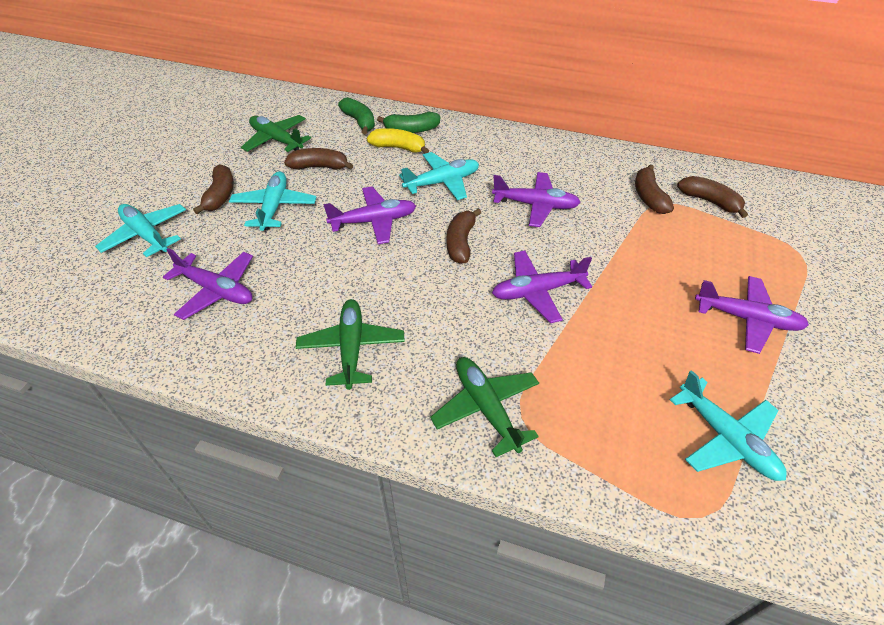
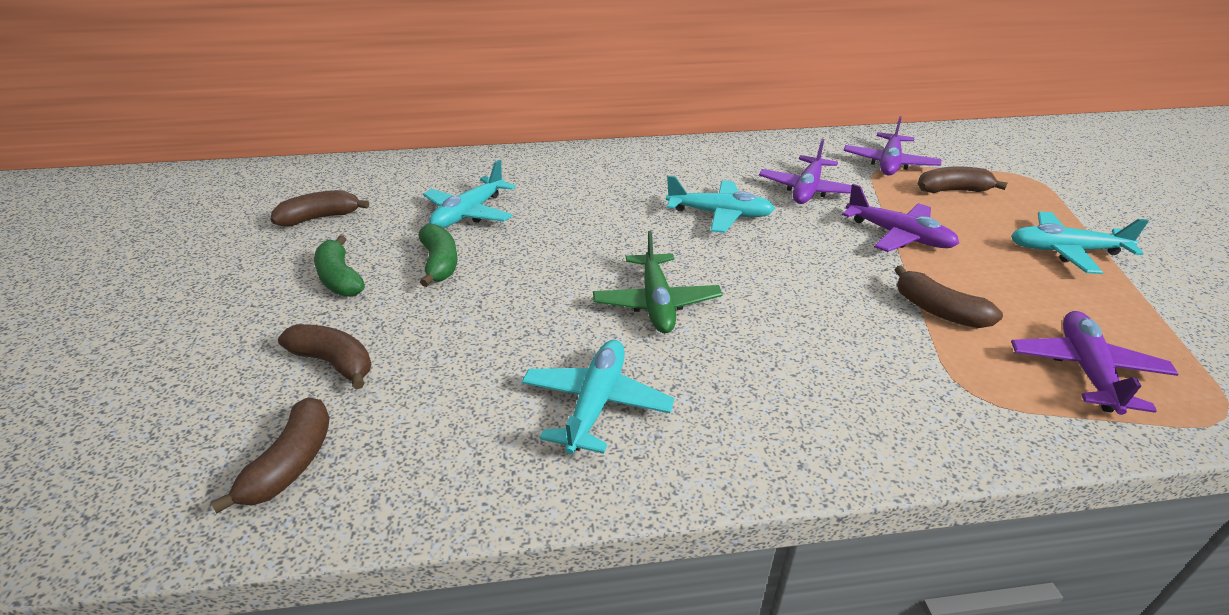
green plane: [241,115,311,152] [296,299,405,390] [430,357,539,457] = 3 -> [593,231,723,333] = 1
purple plane: [163,248,253,320] [323,187,416,244] [492,172,581,227] [492,251,592,323] [695,276,809,354] = 5 -> [759,139,852,204] [842,184,959,252] [844,116,941,175] [1011,311,1179,415] = 4
yellow banana: [367,128,429,153] = 1 -> none = 0

